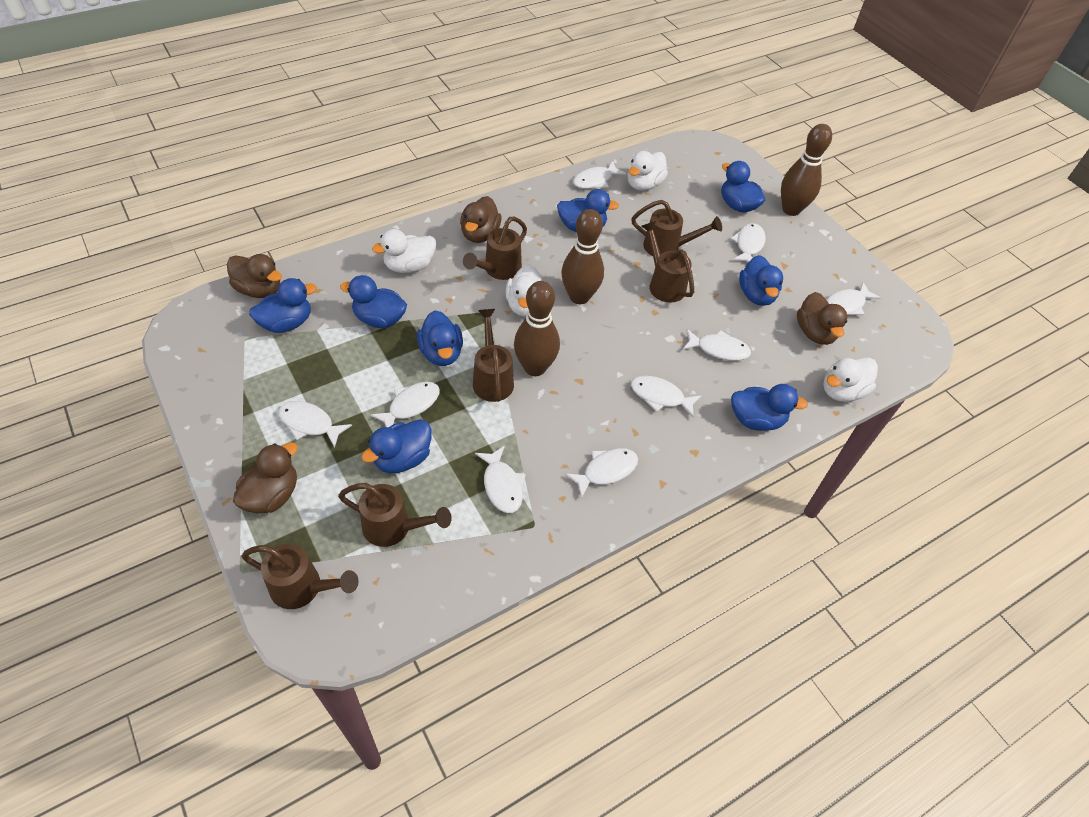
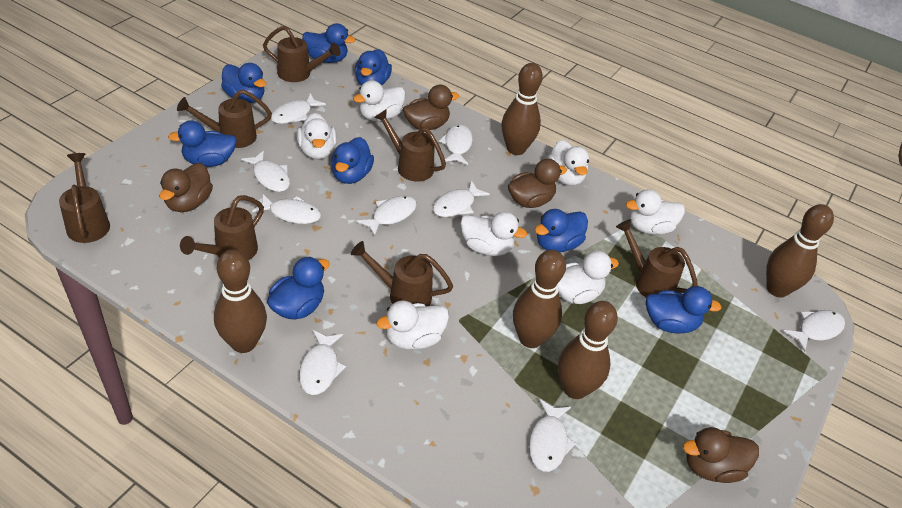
brown bowling pin: [514,281,560,376] [561,209,604,304] [781,124,832,216] = 3 -> [214,249,267,353] [502,63,543,155] [513,250,566,348] [558,301,618,399] [766,204,834,298] = 5
brown watering can: [242,544,359,609] [338,483,452,547] [463,217,527,280] [473,309,514,402] [631,200,722,256] [641,221,694,303] = 6 -> [59,153,110,243] [177,90,272,148] [180,195,264,260] [263,26,341,82] [351,241,453,306] [374,109,446,182] [616,219,698,298] = 7
white duck: [372,229,436,273] [506,264,546,317] [628,151,668,191] [823,357,878,402] = 4 -> [297,113,337,159] [353,80,406,121] [376,300,449,350] [460,212,527,256] [547,139,589,186] [558,251,619,304] [626,189,685,235] = 7

